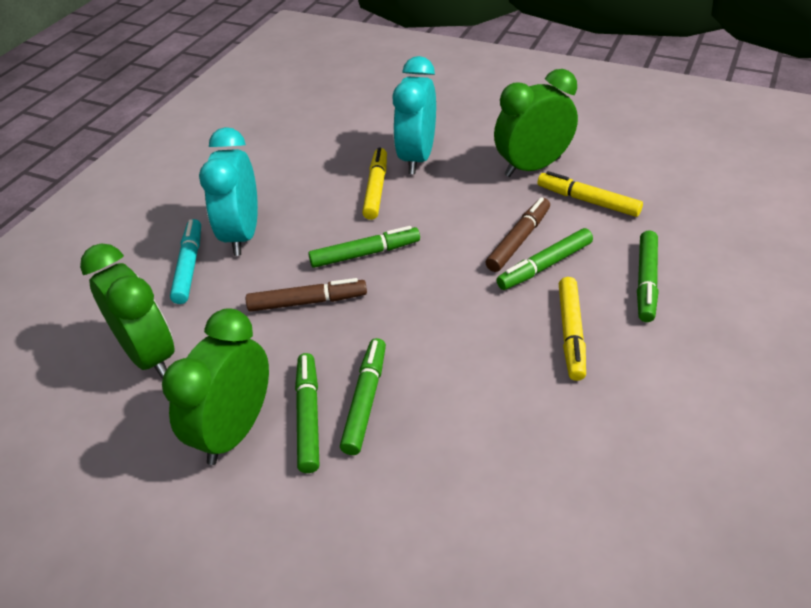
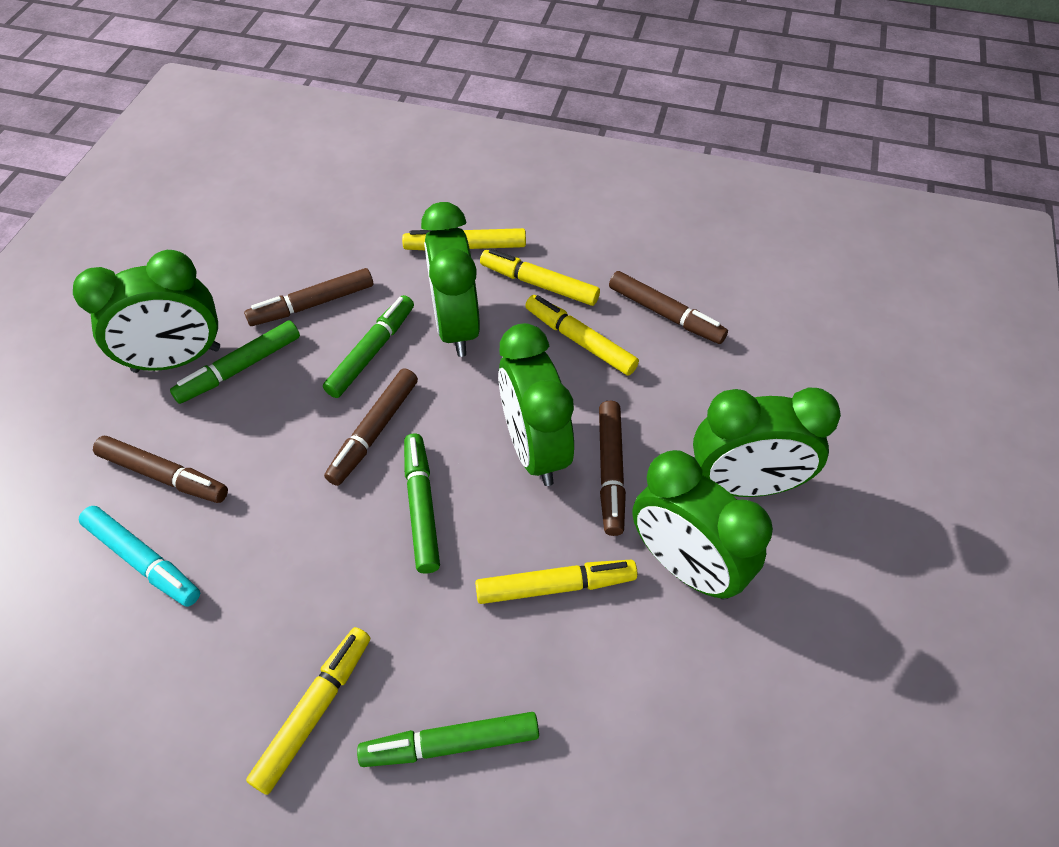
brown marker: [246,278,367,312] [485,197,550,272] = 2 -> [93,436,228,503] [244,268,373,326] [324,368,418,486] [599,401,626,536] [609,271,728,344] = 5
green clock: [80,243,175,379] [162,308,269,465] [494,69,578,177] = 3 -> [73,250,220,373] [421,202,480,357] [498,323,574,486] [632,450,773,600] [693,387,841,497] = 5
green marker: [295,353,319,473] [308,226,420,268] [340,338,386,455] [496,228,593,290] [637,231,658,322] = 5 -> [170,320,300,404] [323,295,414,398] [357,712,539,767] [404,434,440,574] = 4
turquoise clock: [199,127,258,256] [392,56,436,174] = 2 -> none = 0
yellow marker: [362,148,387,220] [538,171,643,217] [559,277,586,381] = 3 -> [246,627,370,795] [402,228,526,250] [475,560,638,604] [480,249,600,306] [525,295,639,376] = 5

